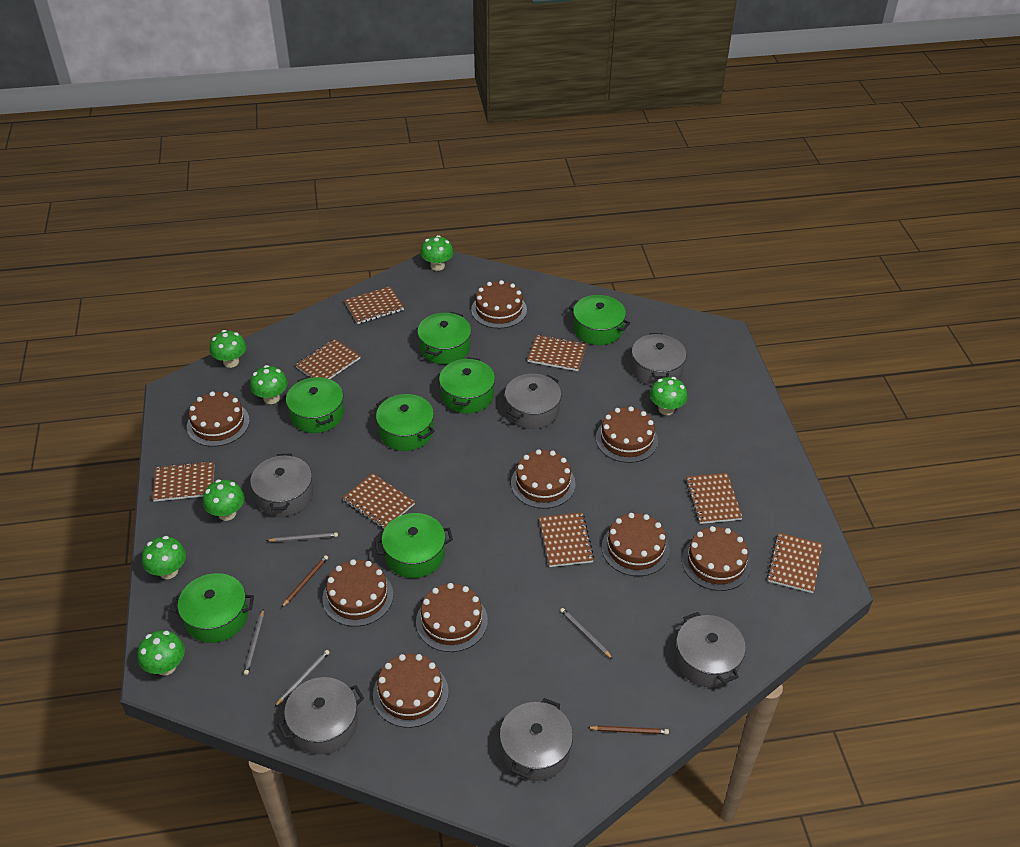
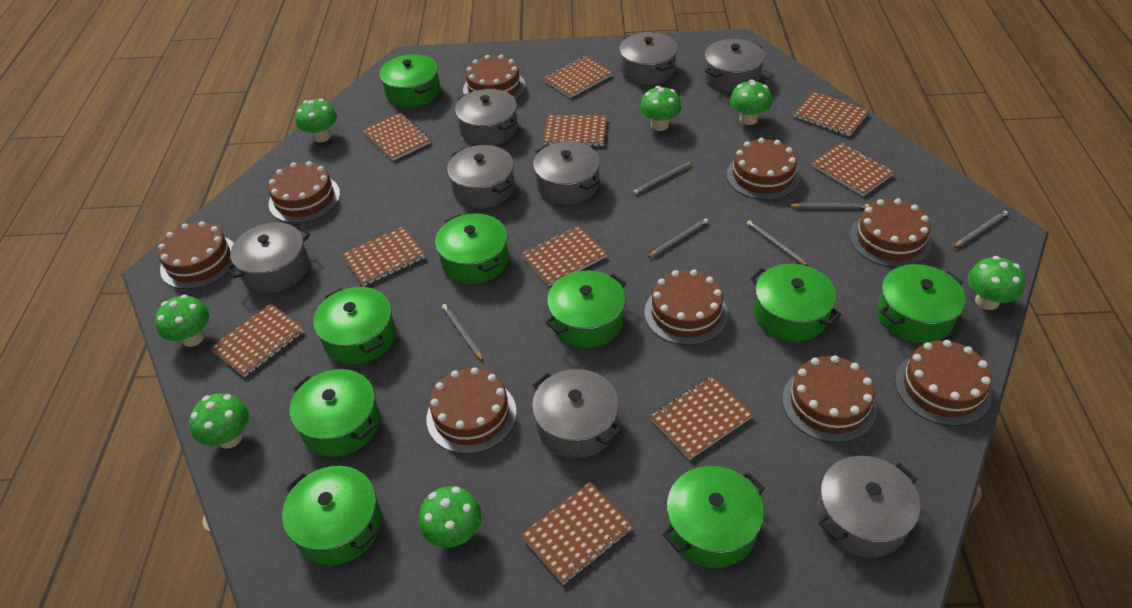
brown notebook: [152,461,214,502] [295,339,360,379] [342,473,415,529] [344,286,404,324] [527,334,587,371] [539,512,594,567] [685,473,743,524] [767,532,823,593] = 8 -> [211,304,304,377] [342,227,426,287] [363,113,431,161] [521,225,607,286] [521,482,633,585] [543,115,607,146] [544,56,613,98] [650,376,754,460] [793,92,869,136] [811,142,894,196] = 10
brown pencil: [281,555,328,608] [587,725,669,734] = 2 -> none = 0
green pot: [171,573,254,643] [286,376,344,433] [375,513,453,578] [376,394,435,451] [417,312,471,364] [439,357,495,414] [569,295,630,345] = 7 -> [282,466,382,565] [289,369,380,457] [313,287,396,365] [380,54,440,108] [435,214,509,284] [545,270,626,348] [662,466,765,568] [750,264,841,342] [877,264,966,343] = 9
grey pencil: [244,609,264,675] [266,532,338,542] [275,650,330,707] [560,608,613,659] = 4 -> [442,304,484,362] [633,162,693,194] [648,219,708,257] [747,220,808,266] [788,203,869,209] [953,211,1008,248] = 6
grey pot: [250,453,313,517] [278,677,364,754] [500,698,573,781] [505,374,561,429] [631,333,686,386] [675,612,746,687] = 6 -> [225,222,310,293] [447,145,515,208] [455,89,518,146] [532,369,621,458] [533,141,600,205] [619,32,678,85] [704,39,765,93] [817,456,920,558] = 8

